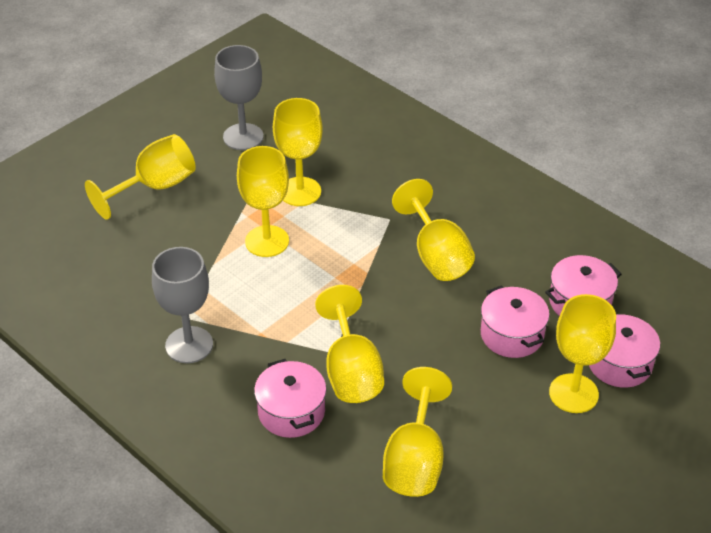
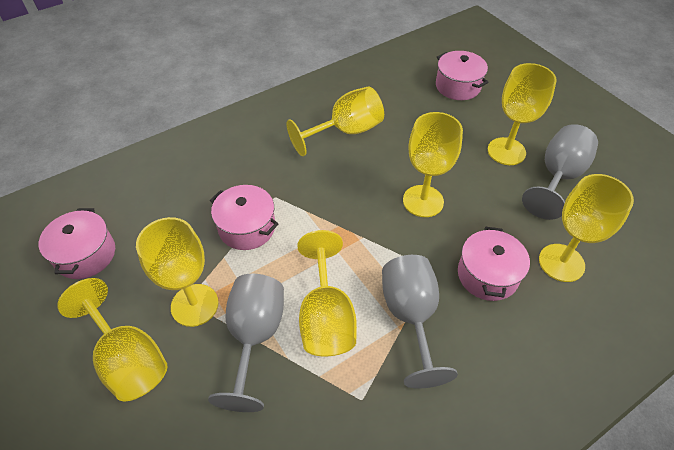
grey goblet: [152,247,213,363] [214,45,263,150] = 2 -> [208,274,284,412] [382,255,458,389] [522,124,598,220] = 3

